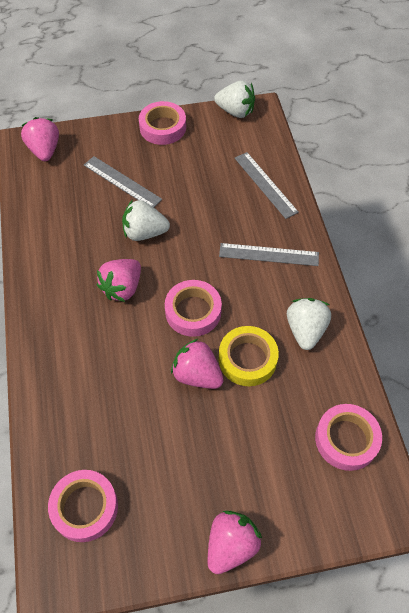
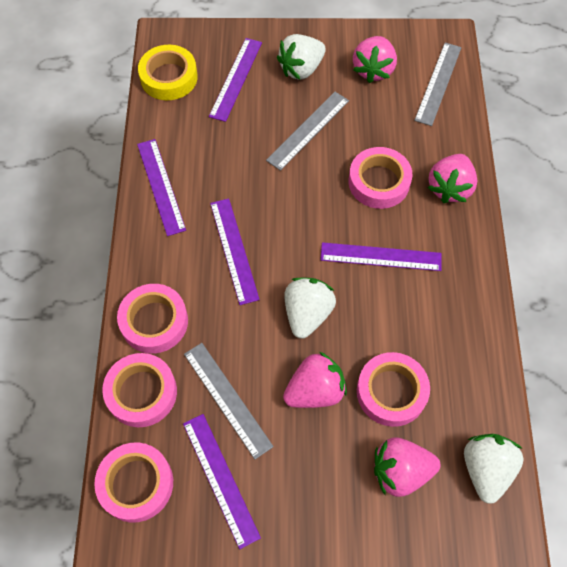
pink tape: [48,470,118,542] [139,101,186,145] [165,280,222,337] [315,404,382,471] = 4 -> [94,442,173,523] [102,353,177,427] [117,284,188,354] [349,147,412,209] [357,352,430,427] = 5
purple ruler: none = 0 -> [137,139,186,236] [183,414,261,549] [209,38,262,122] [210,198,260,305] [320,242,442,271] = 5

